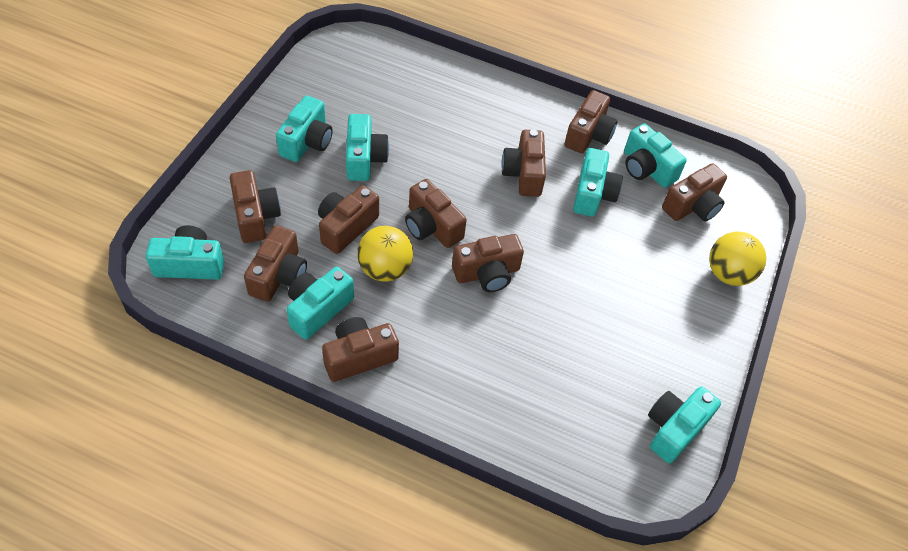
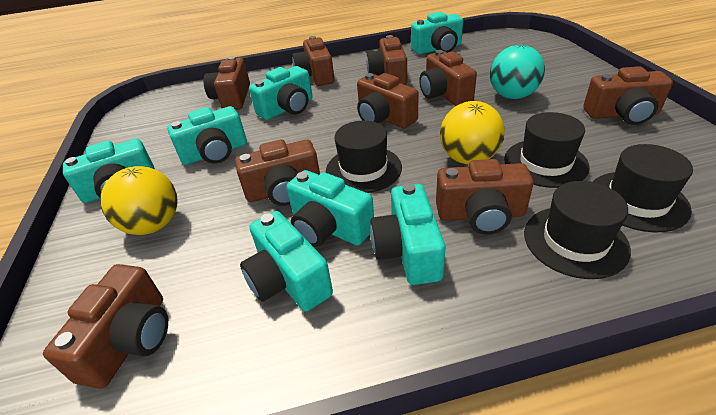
black hat: none = 0 -> [326,121,402,193] [504,112,590,188] [524,181,631,279] [593,144,693,233] = 4
turquoise ball: none = 0 -> [490,45,545,99] = 1

